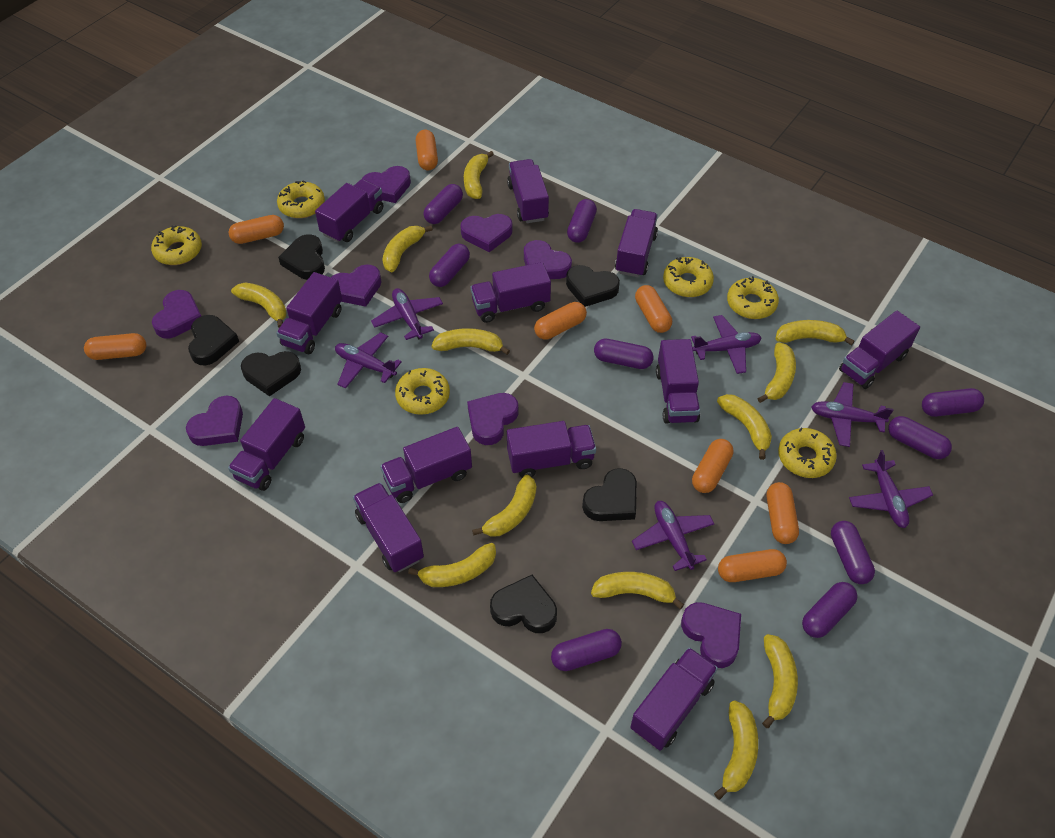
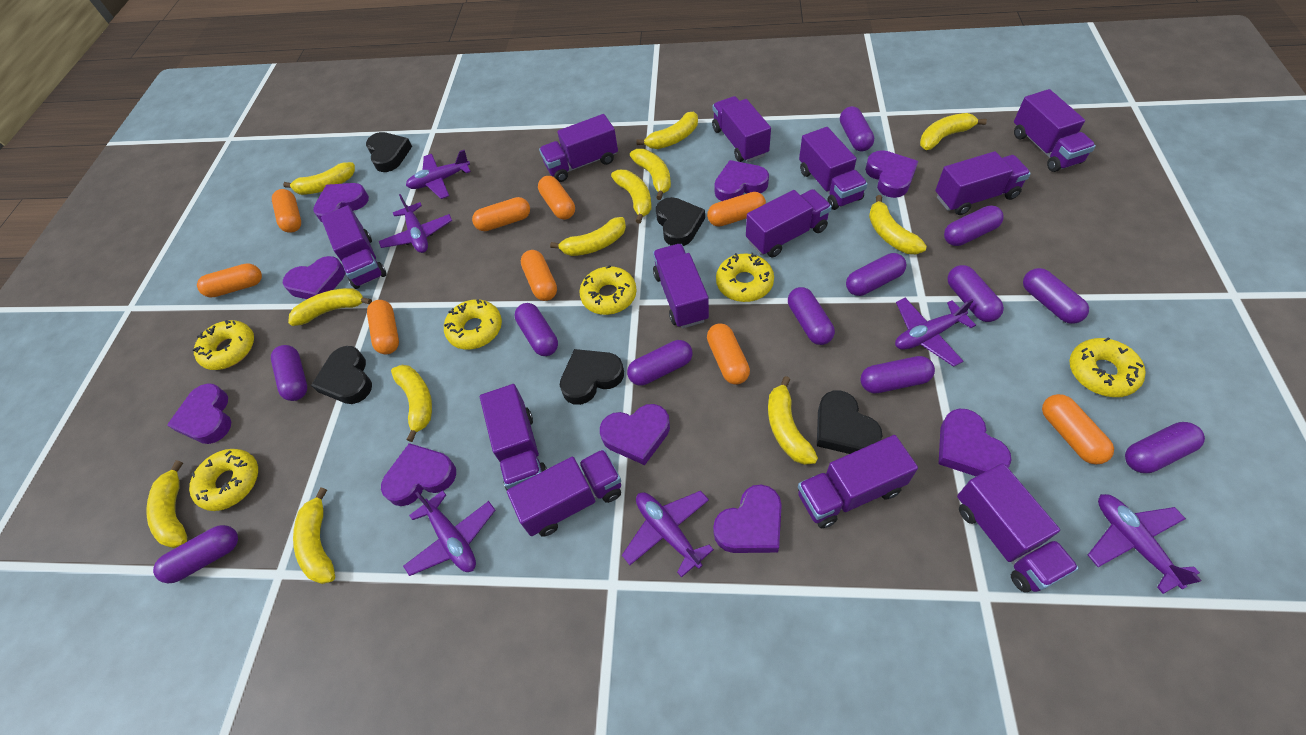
black heart: [188,315,239,365] [241,351,301,396] [278,234,325,280] [490,575,557,633] [566,265,620,307] [582,468,637,521] = 6 -> [311,346,372,404] [366,132,412,172] [560,349,624,405] [656,197,705,246] [817,390,883,454] = 5
orange capsule: [84,333,146,360] [229,215,284,244] [416,130,438,170] [534,302,587,339] [635,285,672,333] [692,439,733,493] [718,549,787,582] [767,482,799,544] = 8 -> [197,263,262,298] [272,189,301,233] [367,300,399,354] [472,197,530,231] [521,250,557,301] [538,176,575,220] [707,192,766,227] [707,323,750,385] [1042,394,1114,464] = 9
purple capsule: [423,184,463,224] [429,244,470,287] [551,629,622,671] [567,199,597,243] [594,339,654,369] [802,582,857,638] [831,521,875,584] [888,416,952,459] [922,388,984,417] = 9 -> [153,525,238,583] [271,345,307,401] [515,303,558,356] [627,340,692,386] [788,287,835,345] [840,106,874,152] [846,253,906,296] [860,356,935,393] [944,205,1004,246] [947,265,1004,322] [1023,268,1089,324] [1125,422,1205,473] = 12
purple heart: [152,290,201,338] [186,396,243,446] [331,264,382,307] [362,166,411,203] [460,214,513,252] [467,393,518,445] [524,240,572,279] [681,602,741,668] = 8 -> [167,383,231,444] [283,256,345,299] [313,183,369,223] [381,443,456,506] [600,404,670,465] [713,485,782,553] [715,160,769,201] [865,150,918,198] [938,409,1012,476] = 9

